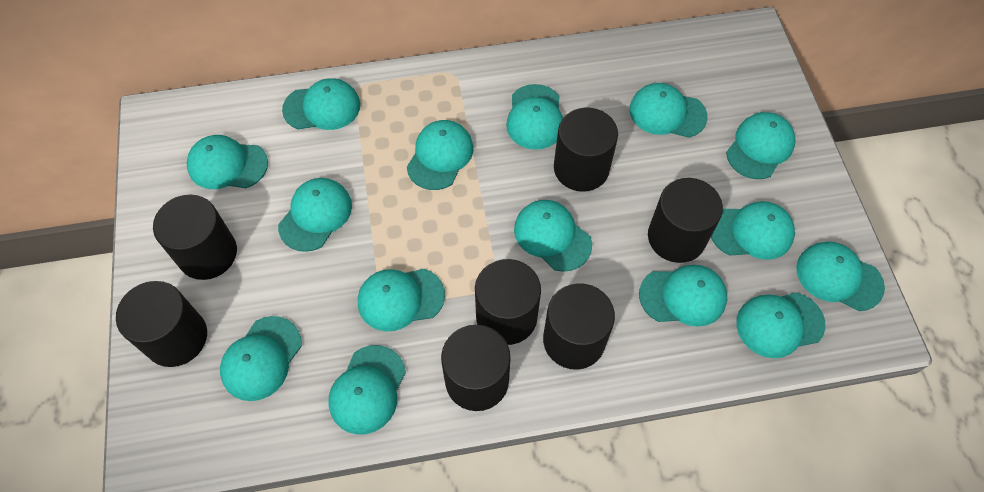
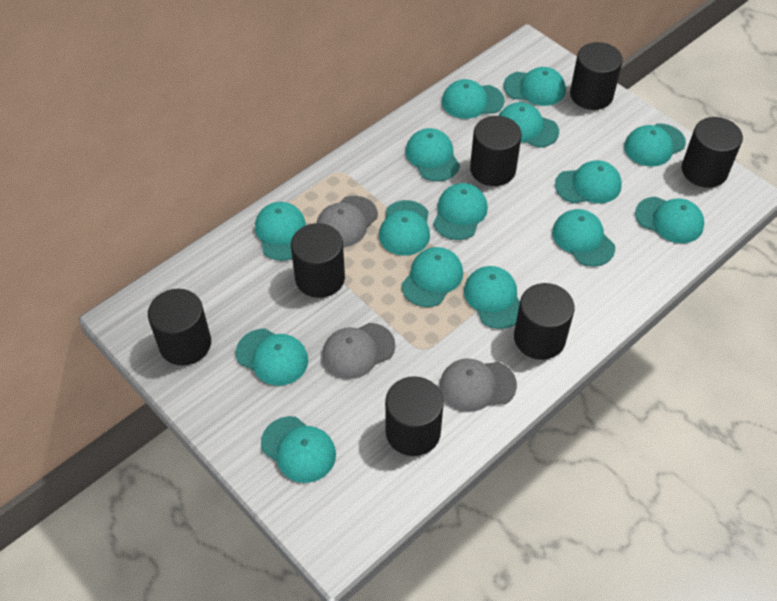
grey cap: none = 0 -> [317,196,378,247] [322,323,395,379] [440,359,517,412] = 3

